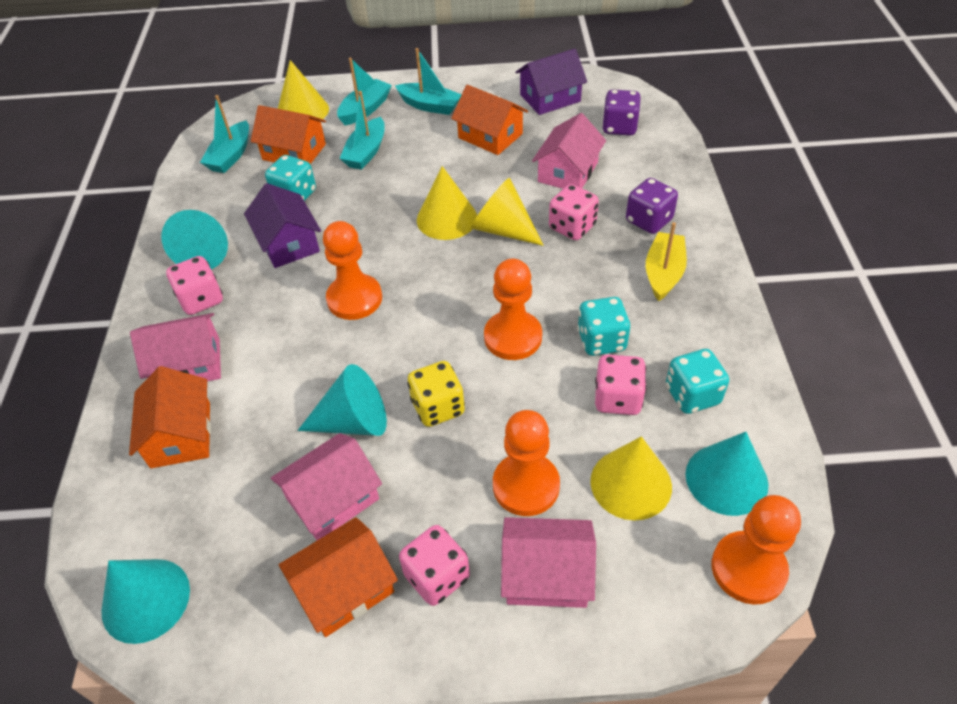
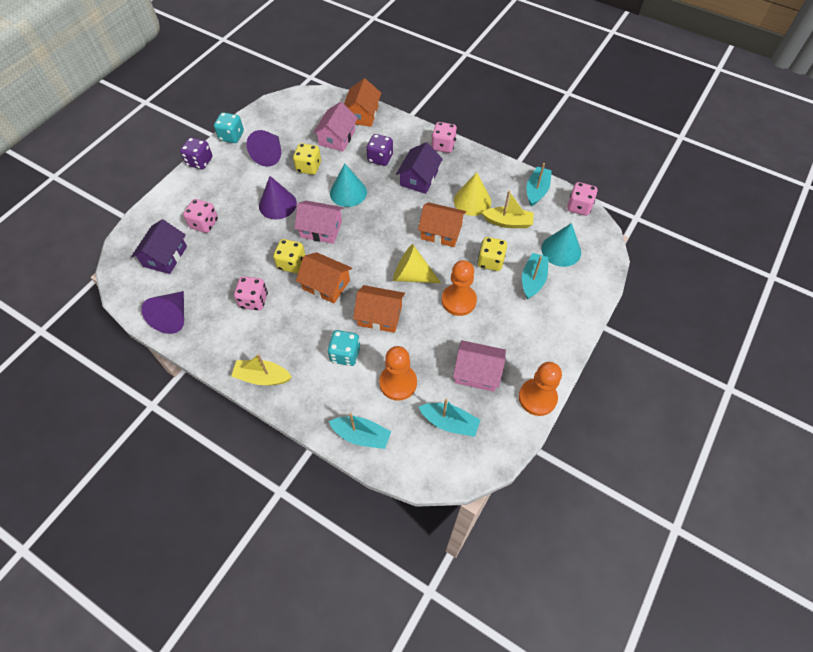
orange pawn: [323,221,382,320] [484,259,542,360] [493,410,560,516] [712,495,801,605] = 4 -> [379,346,417,401] [442,260,477,316] [519,362,562,416] = 3
pink house: [130,313,221,381] [271,433,382,540] [501,517,596,608] [532,113,606,189] = 4 -> [294,201,343,244] [313,102,358,152] [453,340,506,392] = 3
purple cone: none = 0 -> [141,291,184,334] [246,130,281,167] [259,176,297,219] = 3
turquoise cone: [101,559,190,644] [161,210,228,269] [298,364,387,436] [686,432,769,516] = 4 -> [330,164,367,207] [541,223,581,267] = 2
turquoise dice: [265,155,316,201] [577,297,630,356] [666,349,729,414] = 3 -> [214,112,244,143] [327,330,360,366] = 2
yellow boat: [646,222,687,301] = 1 -> [231,354,292,385] [482,191,534,228] = 2
yellow cone: [278,60,329,119] [417,166,477,240] [471,178,544,246] [590,436,672,520] = 4 -> [393,244,441,283] [454,172,491,216] = 2
yellow dice: [407,361,465,427] = 1 -> [273,239,305,273] [293,143,321,175] [478,237,507,271] = 3

